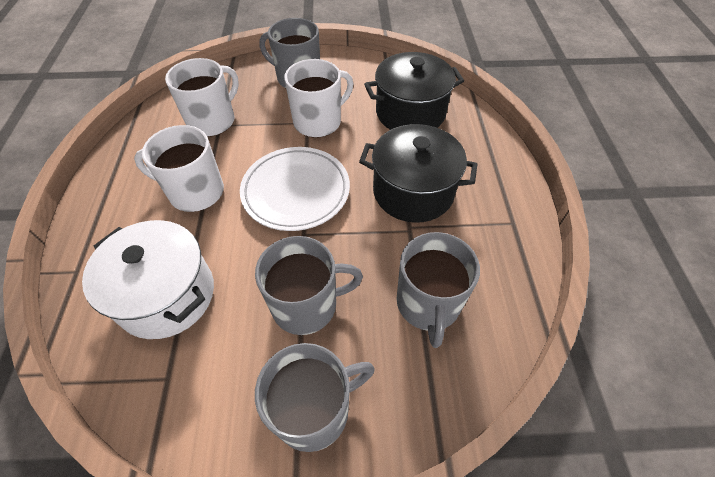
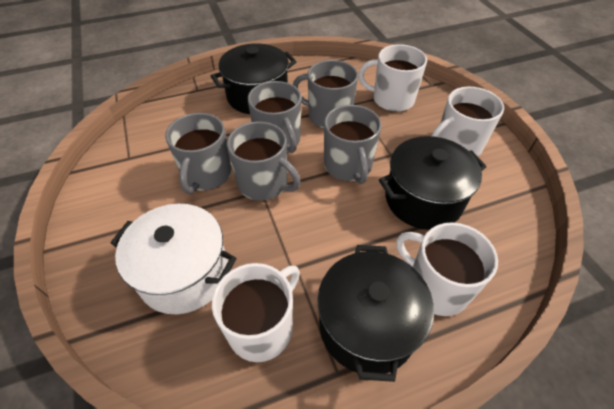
black pot: [359,124,477,223] [364,52,464,130] = 2 -> [211,43,297,114] [317,245,434,382] [379,136,487,230] = 3
grey mug: [255,236,363,335] [255,343,375,452] [259,18,320,88] [396,232,480,348] = 4 -> [165,113,232,194] [227,121,301,201] [248,81,301,153] [293,60,358,129] [324,105,381,184] = 5
white mug: [134,125,224,212] [165,58,239,137] [284,59,353,138] = 3 -> [212,263,300,362] [358,44,427,112] [396,223,498,316] [431,87,504,156] = 4
white plate: [240,147,350,231] = 1 -> none = 0

